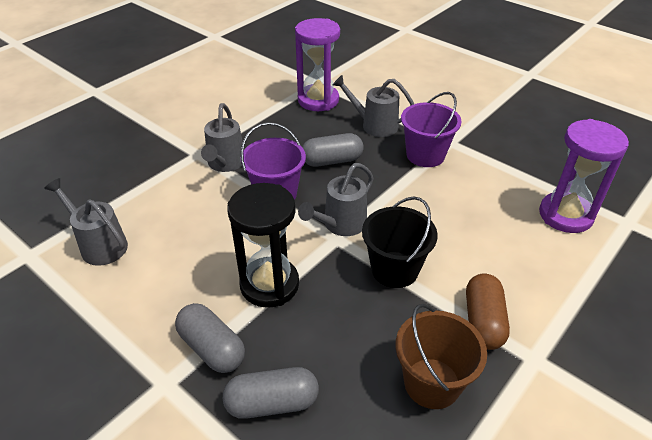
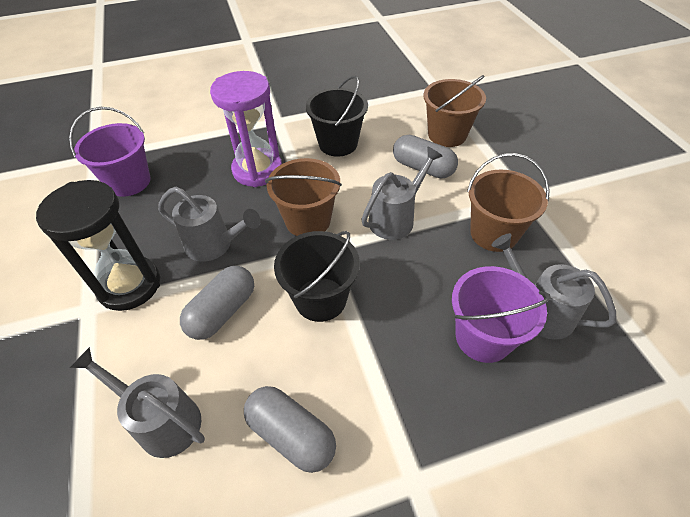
black bucket: [362,196,438,288] = 1 -> [274,231,360,322] [306,76,368,157] = 2
brown bucket: [396,304,487,409] = 1 -> [265,158,342,236] [423,75,486,147] [467,153,550,252] = 3
brown capsule: [466,273,510,350] = 1 -> none = 0
purple hourglass: [295,18,340,111] [539,119,629,233] = 2 -> [210,71,282,187] = 1

